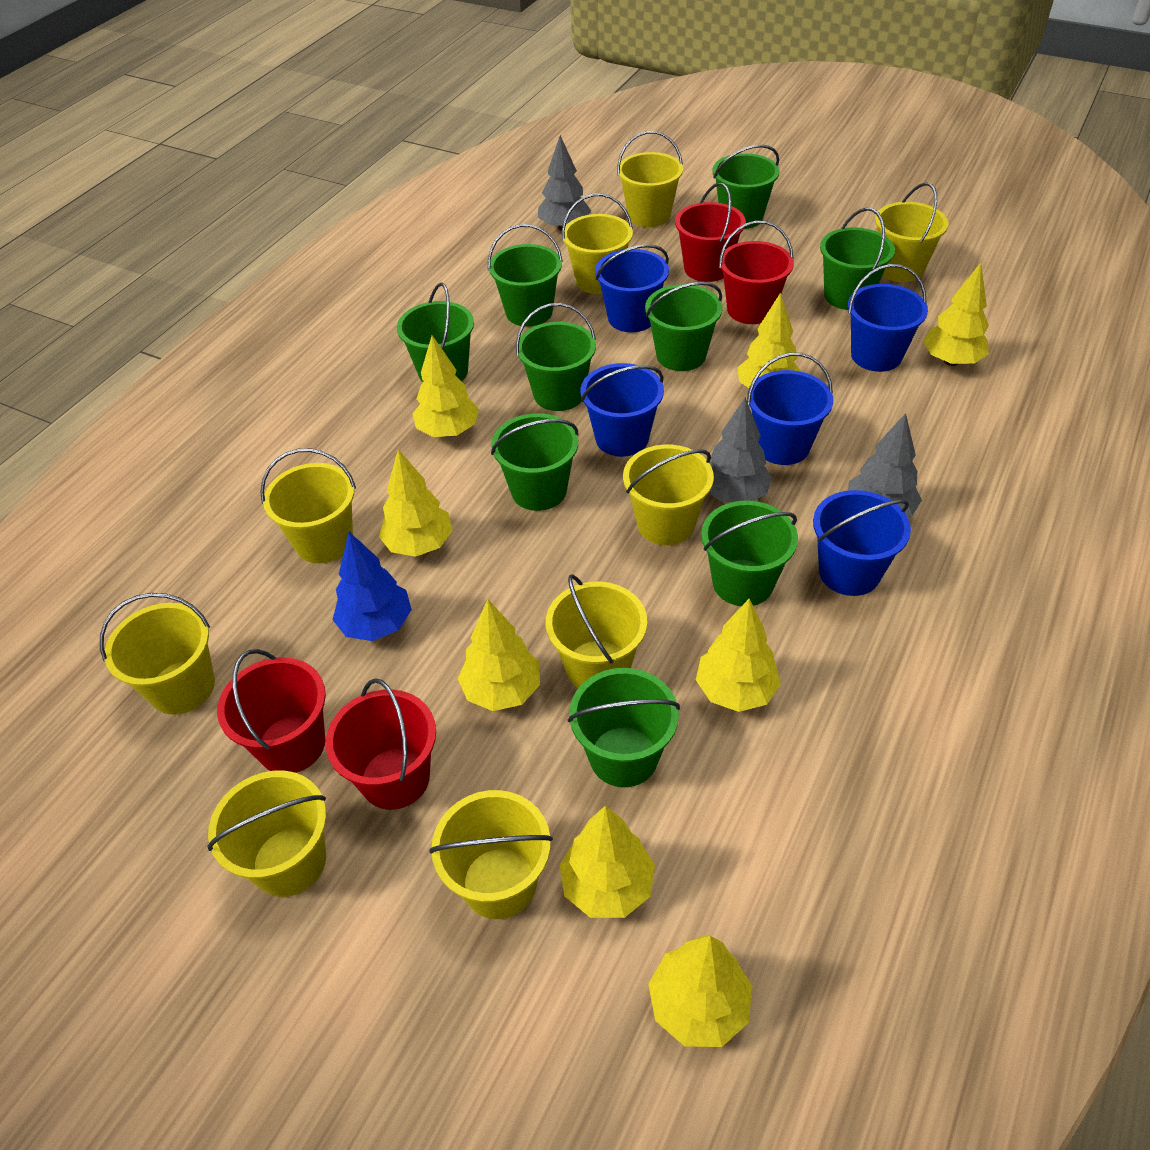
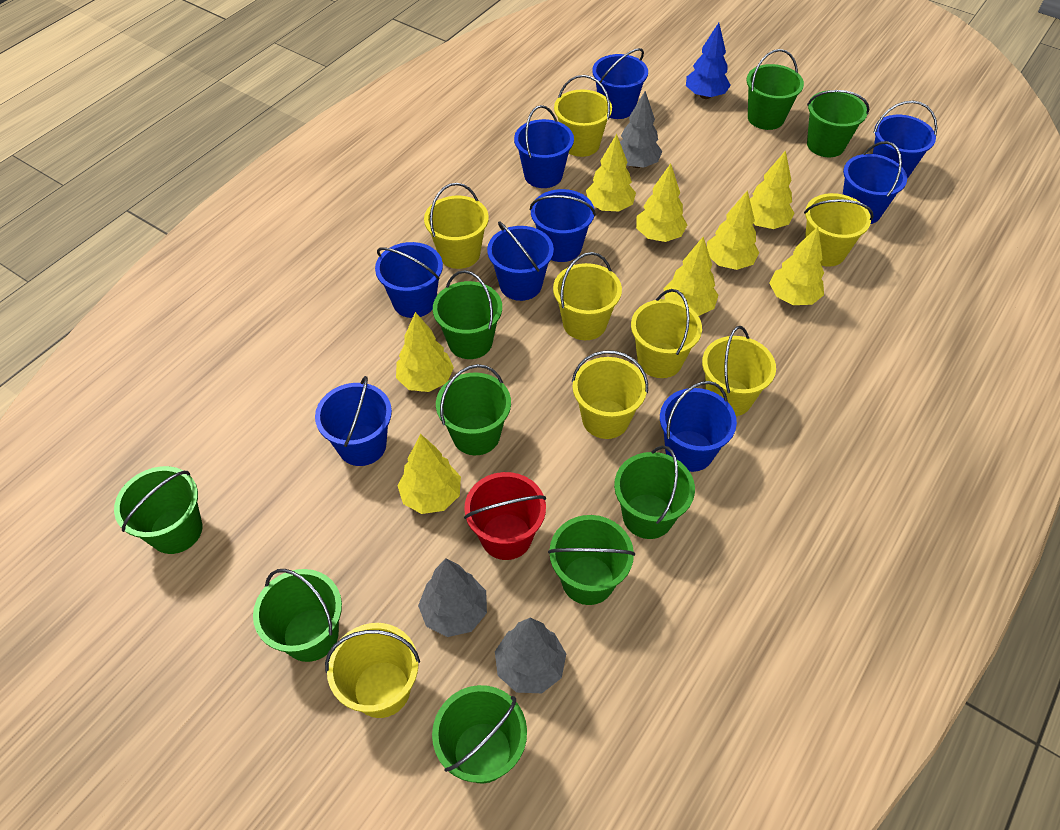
blue bucket: [581,363,664,457] [595,244,669,332] [747,353,833,465] [813,490,911,596] [848,264,928,372] = 5 -> [315,376,392,466] [375,242,443,318] [487,221,554,301] [514,105,574,188] [530,189,596,262] [592,48,648,119] [660,381,737,472] [843,141,907,224] [873,101,937,179] = 9
red bucket: [217,649,326,773] [326,678,436,810] [675,183,746,282] [719,221,794,324] = 4 -> [464,472,546,560] = 1
yellow bucket: [100,593,215,715] [207,771,326,897] [260,448,356,563] [429,790,553,919] [546,575,647,688] [562,193,633,294] [617,131,683,227] [623,445,714,545] [875,182,948,282] = 9 -> [325,623,420,718] [424,183,489,269] [553,252,622,340] [554,75,612,157] [572,350,648,439] [631,289,702,378] [702,326,776,416] [804,193,874,267] = 8

